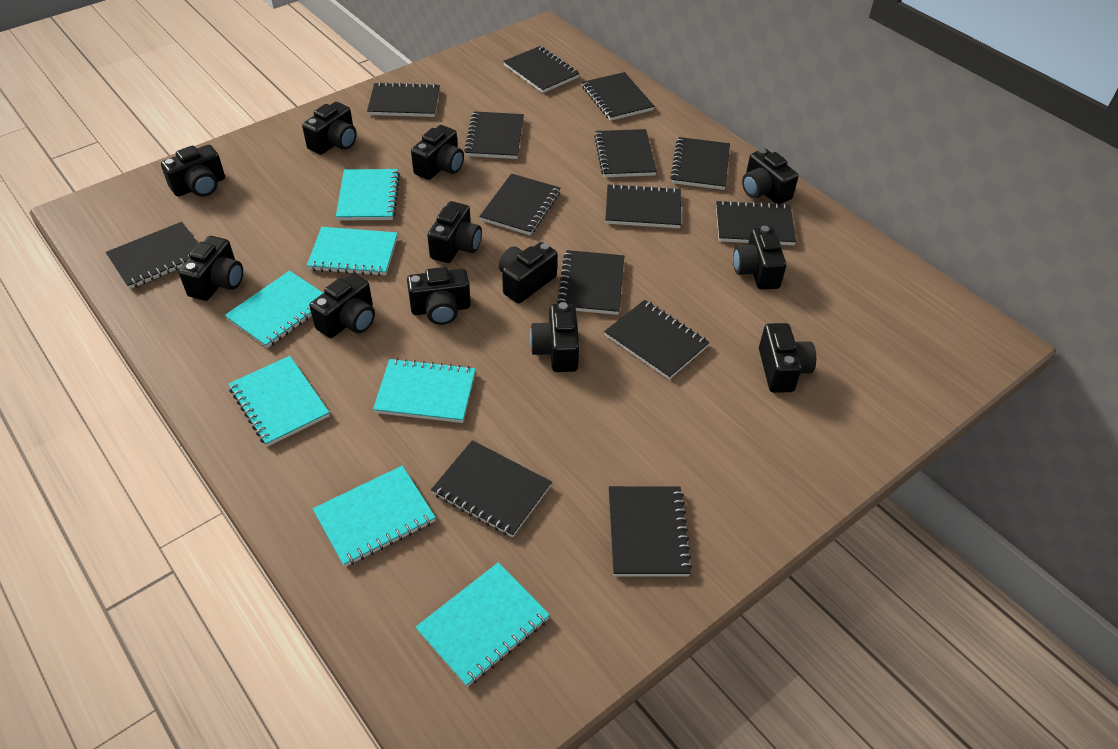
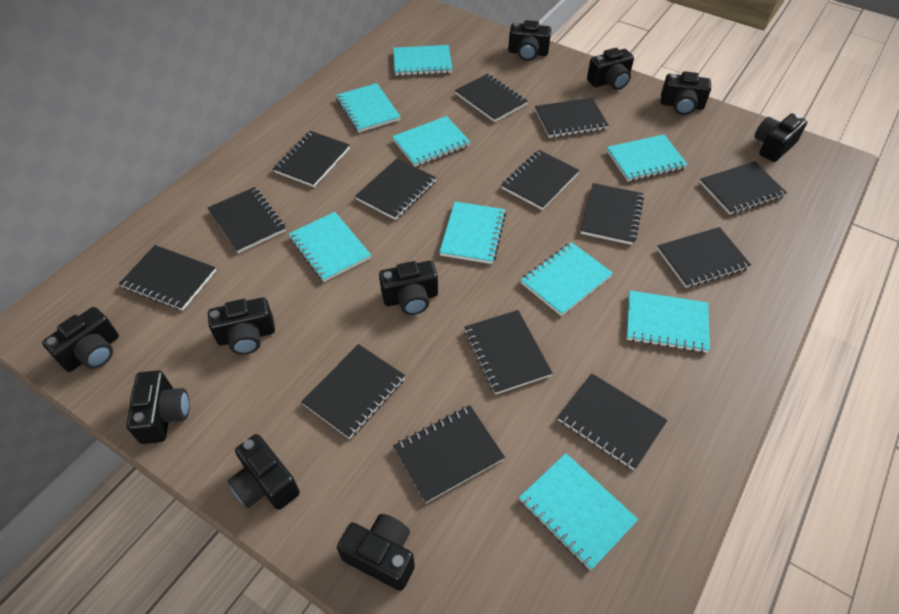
black camera: [161,145,225,197] [179,236,243,301] [302,102,357,155] [310,273,375,338] [407,267,471,325] [411,125,464,180] [427,201,482,263] [499,242,557,303] [530,302,579,372] [733,226,786,290] [742,148,799,204] [759,323,816,393] = 12 -> [42,307,119,372] [126,371,190,444] [208,297,275,355] [228,434,300,510] [337,514,415,591] [379,261,438,315] [508,20,551,61] [587,48,634,90] [661,71,711,115] [754,113,807,162] = 10
turquoise notebook: [225,271,323,348] [229,356,330,447] [307,227,398,276] [313,466,436,567] [336,169,400,221] [373,358,476,423] [416,562,550,687] = 7 -> [289,212,371,282] [336,83,401,133] [392,116,470,167] [393,45,452,76] [439,202,506,264] [519,453,638,570] [521,242,613,316] [607,134,688,181] [626,291,710,353] = 9

